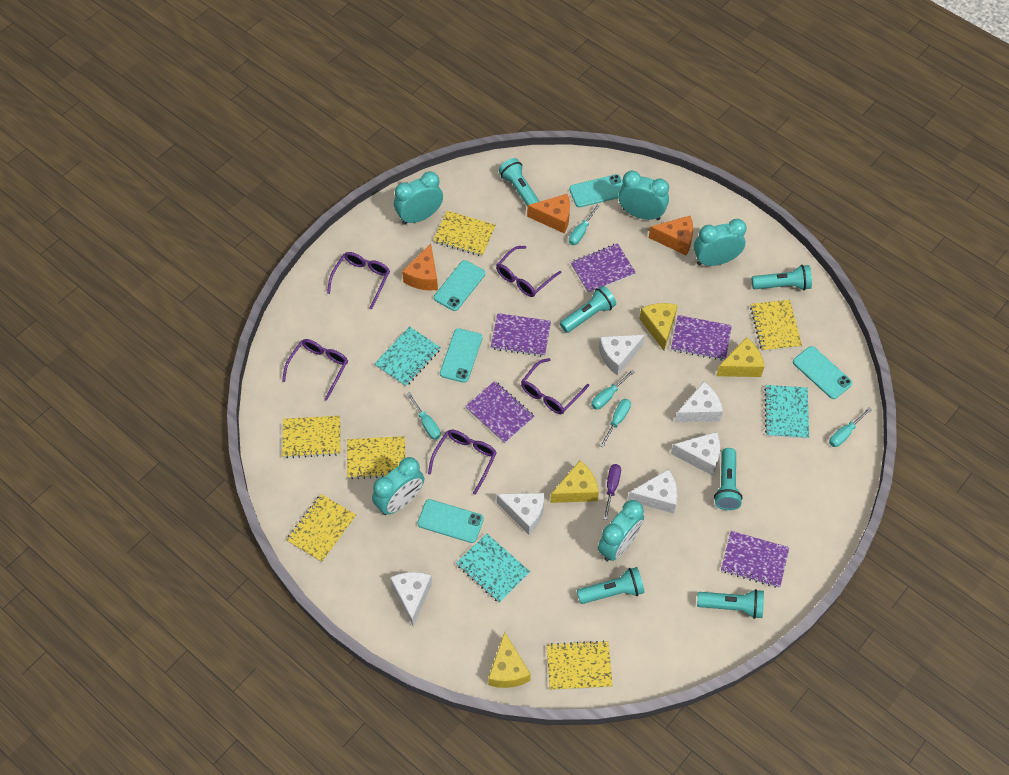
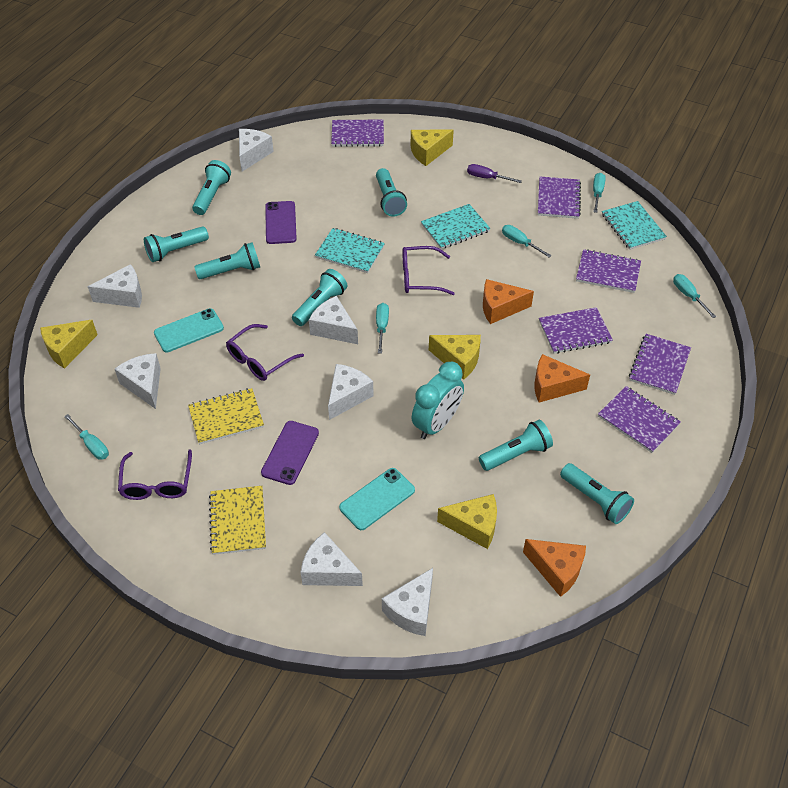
purple glasses: [282,339,348,401] [327,252,390,310] [428,430,497,495] [496,246,561,297] [521,358,589,414] = 5 -> [118,449,192,500] [226,324,304,381] [403,246,455,295] = 3
purple notebook: [465,381,534,443] [491,313,551,357] [571,243,636,293] [671,315,732,361] [721,531,789,588] = 5 -> [331,120,384,147] [538,177,581,219] [539,307,613,354] [576,249,641,293] [598,386,681,453] [629,334,691,395] = 6
purple phone: none = 0 -> [261,421,319,485] [265,201,297,244] = 2
turquoise clock: [372,457,424,515] [394,171,443,225] [598,500,644,561] [619,171,669,220] [694,219,747,266] = 5 -> [412,362,464,439] = 1
turquoise flashlight: [498,158,540,205] [560,286,616,333] [577,567,645,604] [697,589,764,619] [714,448,743,510] [752,265,812,290] = 6 -> [144,226,209,262] [192,160,231,215] [194,242,260,279] [292,269,347,326] [376,168,407,217] [479,420,553,471] [560,463,634,524] = 7
turquoise phone: [417,499,484,543] [434,260,485,311] [440,328,482,383] [569,174,623,207] [793,346,852,399] = 5 -> [154,308,224,352] [339,468,415,530] = 2
white cheese: [390,572,432,626] [497,493,545,535] [599,335,645,376] [628,469,677,513] [671,432,720,475] [675,382,723,422] = 6 -> [88,264,142,308] [115,353,161,409] [239,129,274,172] [301,532,363,586] [309,296,358,344] [328,364,374,420] [382,568,433,636] = 7
yellow notebook: [282,416,340,458] [287,494,356,563] [347,436,405,480] [433,211,496,257] [547,641,613,690] [750,300,802,352] = 6 -> [188,388,264,444] [209,486,266,555] = 2

